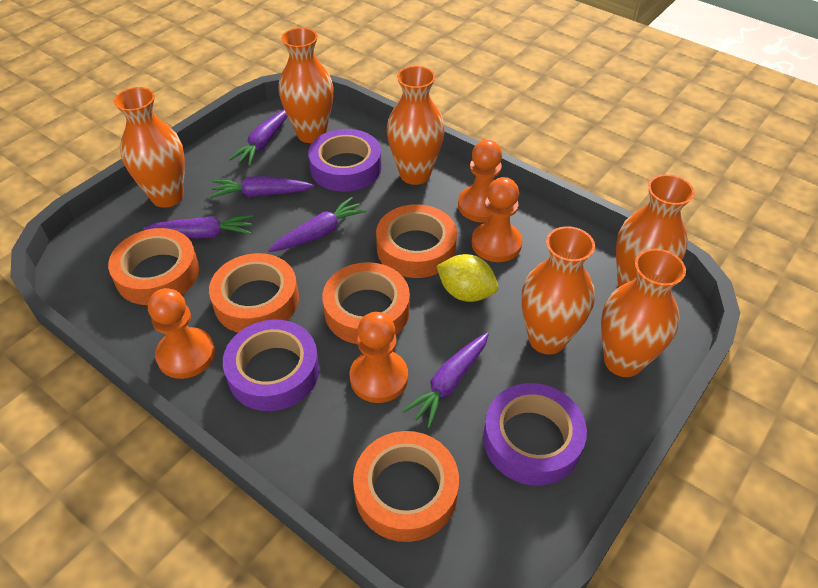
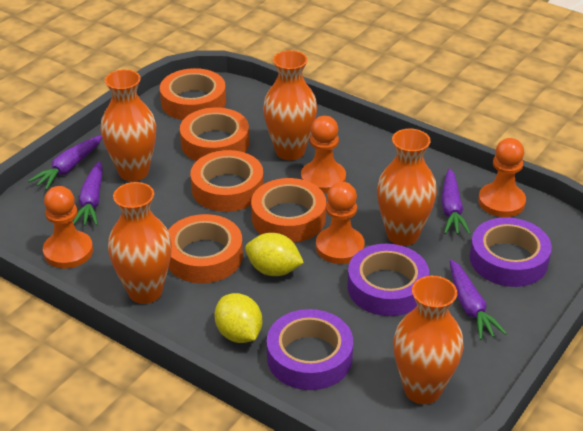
orange vase: [114,87,185,208] [279,28,334,143] [387,66,445,185] [522,226,595,355] [601,249,686,377] [616,174,695,288] = 6 -> [101,69,156,181] [108,182,172,304] [263,50,317,160] [377,129,437,246] [393,276,464,404] = 5
purple carrot: [143,215,253,239] [210,176,314,198] [229,110,287,166] [268,197,367,252] [403,333,489,428] = 5 -> [28,135,102,190] [73,161,103,226] [441,168,471,234] [450,260,507,340] = 4
yellow lemon: [436,254,498,302] = 1 -> [214,293,262,343] [245,233,304,276] = 2

